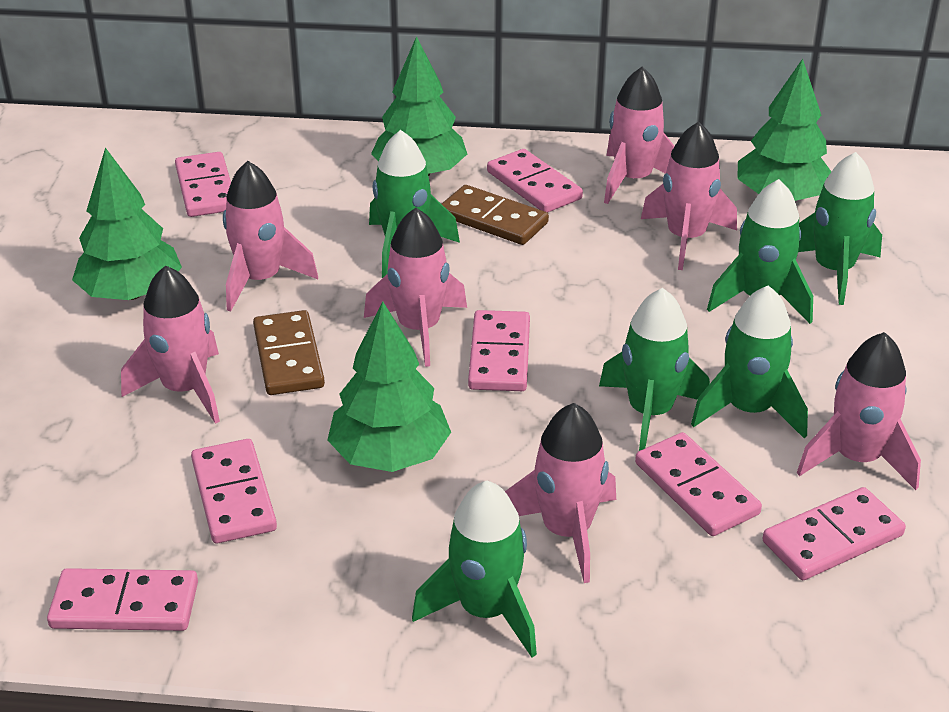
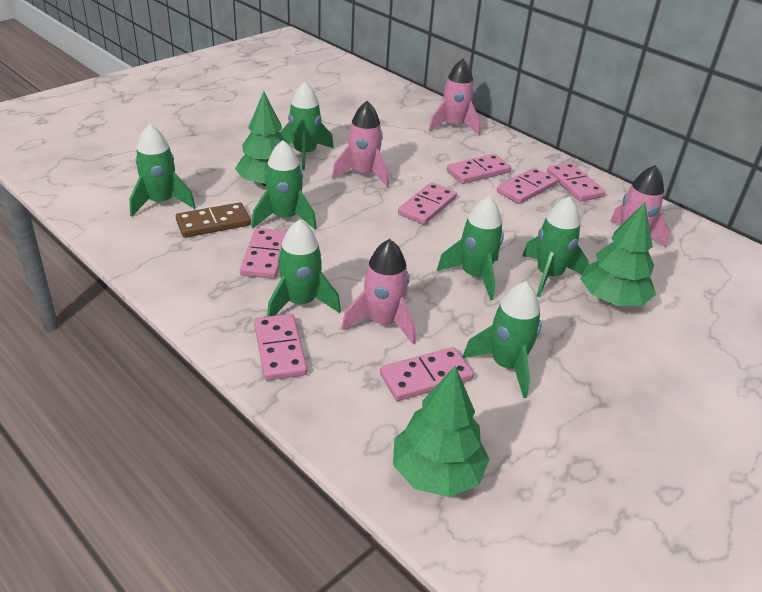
brown domino: [253,310,325,395] [442,185,549,245] = 2 -> [175,202,251,238] = 1
green rocket: [369,130,460,278] [412,481,537,658] [599,288,710,451] [691,285,808,439] [707,179,813,324] [798,152,882,305] = 6 -> [129,124,196,217] [252,140,317,230] [267,219,341,317] [280,82,334,170] [437,196,504,300] [462,281,542,398] [522,196,589,297] = 7
green tree: [72,147,182,300] [327,302,451,472] [371,36,467,176] [737,59,831,201] = 4 -> [235,91,288,186] [393,366,490,497] [581,202,656,306] = 3
pink rocket: [121,265,220,424] [223,161,318,312] [364,208,467,367] [505,403,616,583] [604,67,675,204] [641,122,737,270] [797,332,921,490] = 7 -> [332,101,389,187] [342,239,416,345] [428,59,481,136] [610,165,670,248] = 4

